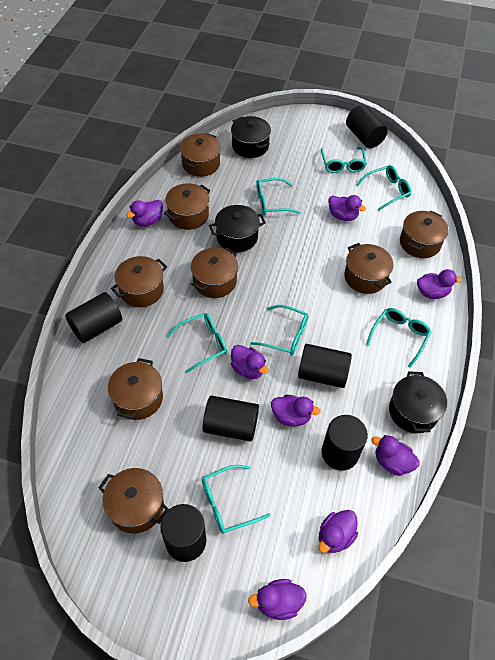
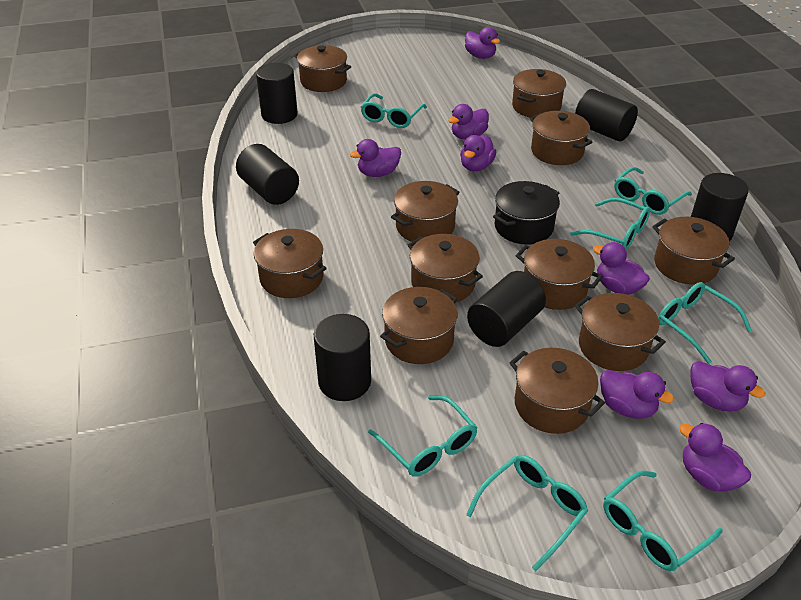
black pot: [209,205,266,252] [231,116,271,158] [389,371,447,433] = 3 -> [493,181,560,245] = 1
brown pot: [98,468,169,533] [108,358,163,420] [111,256,167,307] [164,183,211,230] [180,133,221,177] [191,247,238,298] [344,243,393,294] [400,211,449,258] = 8 -> [253,229,327,298] [294,45,351,92] [380,287,457,364] [391,181,460,242] [408,234,483,303] [510,348,605,434] [512,69,566,118] [516,239,603,310] [530,111,593,165] [575,293,666,371] [652,217,735,285] = 11

